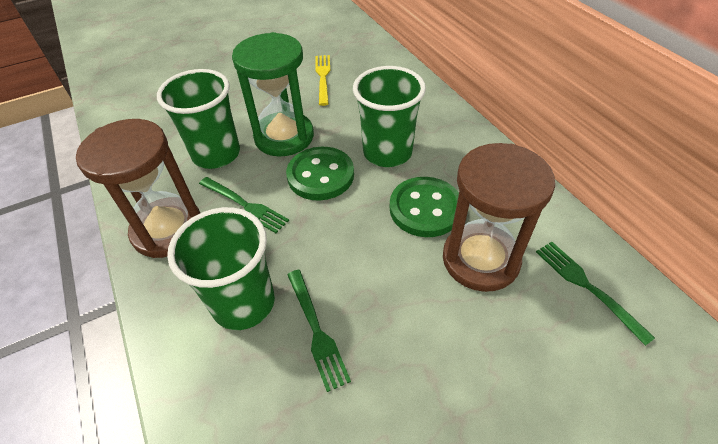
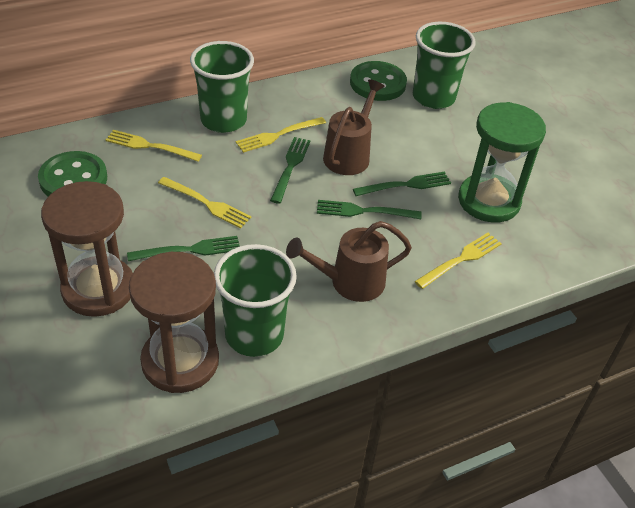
brown watering can: none = 0 -> [286,221,412,302] [323,79,385,175] = 2
green fork: [199,177,289,233] [287,270,351,392] [536,242,655,346] = 3 -> [127,236,240,261] [270,137,310,204] [317,200,422,219] [353,172,451,196] = 4
yellow fork: [315,55,330,106] = 1 -> [106,130,202,162] [158,177,252,228] [236,117,326,153] [415,233,502,289] = 4

